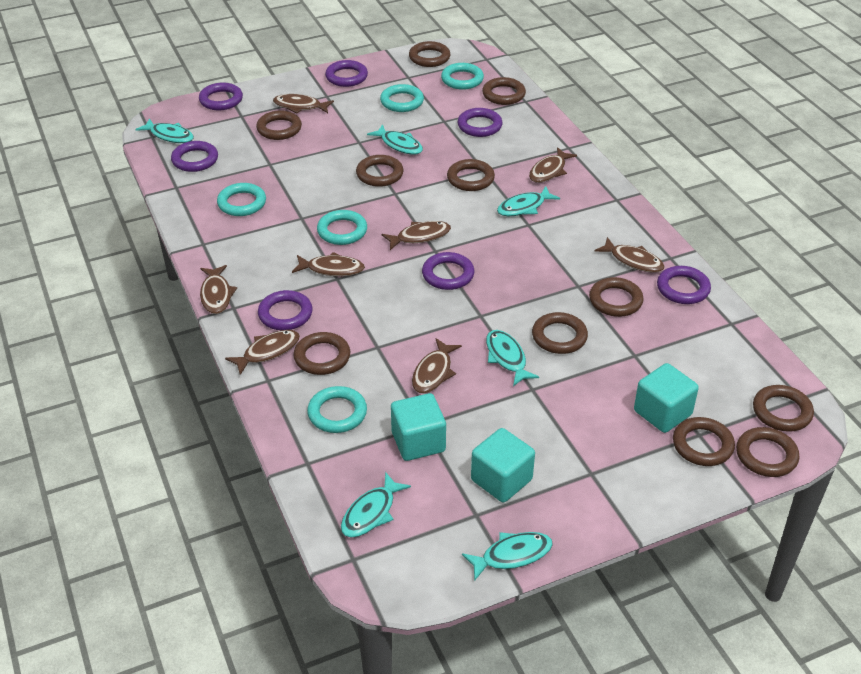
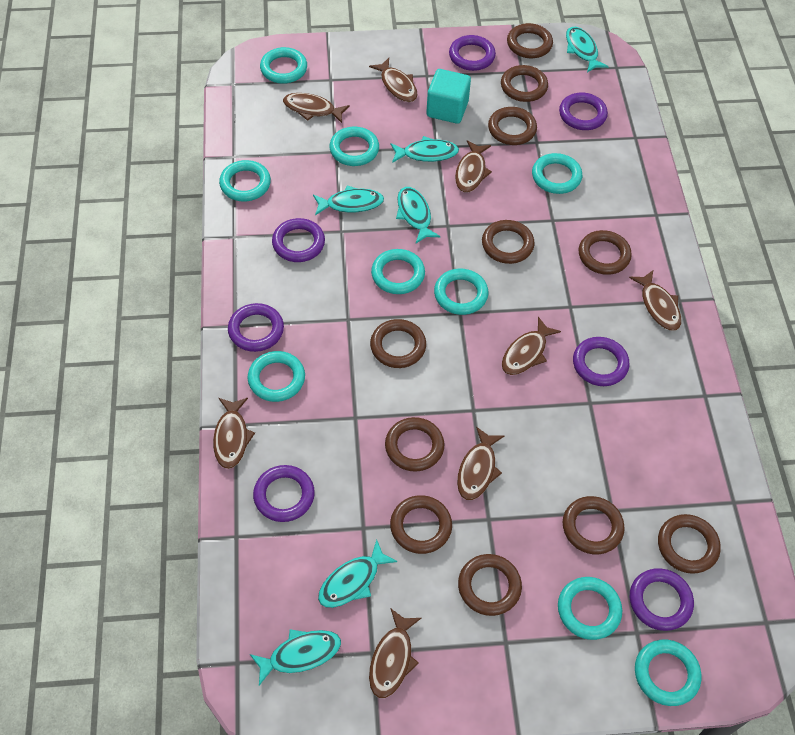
turquoise cube: [391,393,446,461] [471,428,535,502] [634,363,699,433] = 3 -> [426,69,471,124] = 1
turquoise ring: [217,183,266,216] [307,386,367,433] [317,210,367,245] [380,84,424,112] [441,63,484,90] = 5 -> [219,160,271,201] [248,351,305,402] [260,47,307,84] [330,127,379,166] [371,249,425,294] [434,269,488,315] [532,153,582,194] [558,577,622,640] [635,640,702,706] = 9

